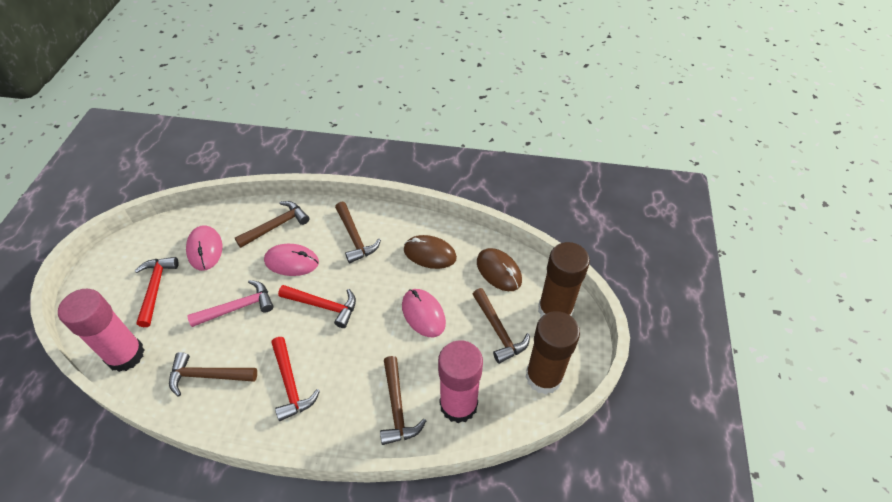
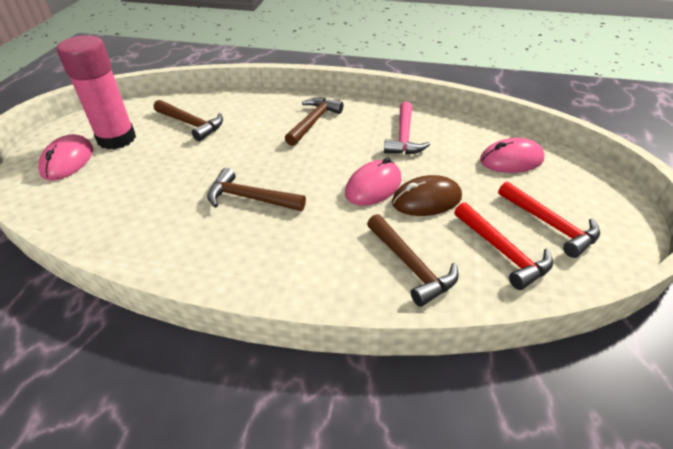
brown glue stick: [526,311,580,395] [538,242,590,317] = 2 -> none = 0
brown hammer: [169,352,257,397] [235,201,310,248] [335,202,381,263] [380,356,426,445] [472,288,530,364] = 5 -> [154,100,223,141] [207,168,306,211] [285,98,344,146] [367,214,459,307] = 4
brown mouse: [404,235,457,269] [477,248,522,291] = 2 -> [392,175,462,216] = 1
pink glue stick: [58,289,144,372] [438,340,483,423] = 2 -> [57,35,136,150] = 1
red hammer: [135,257,179,327] [271,337,320,421] [278,285,356,328] = 3 -> [454,202,553,290] [498,181,600,258] = 2

